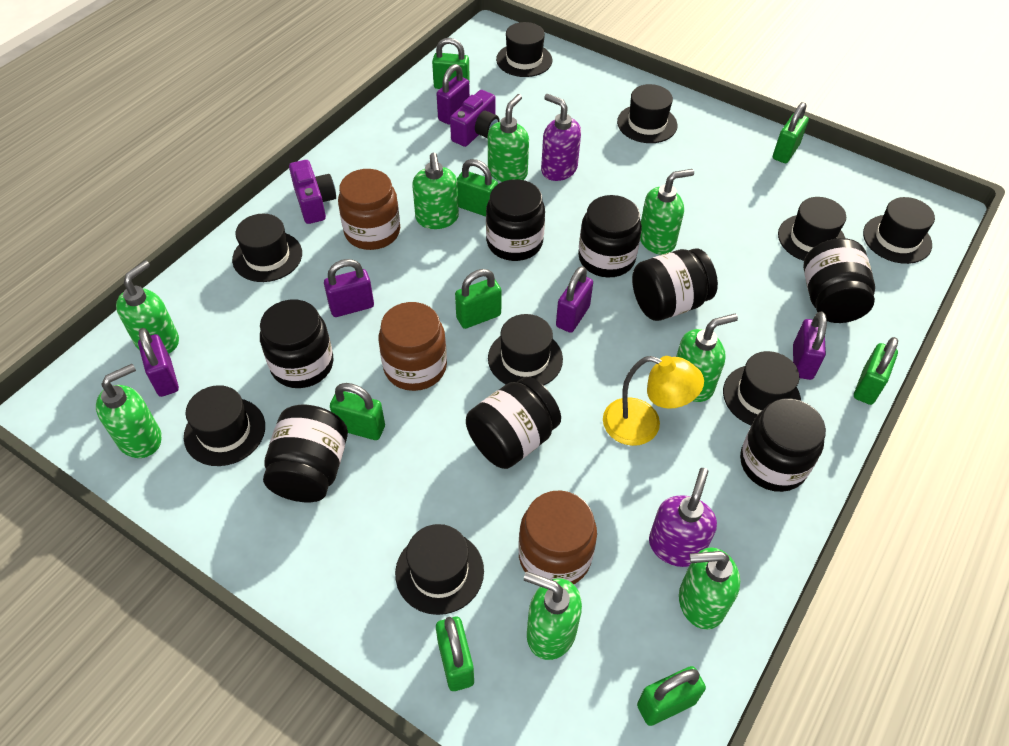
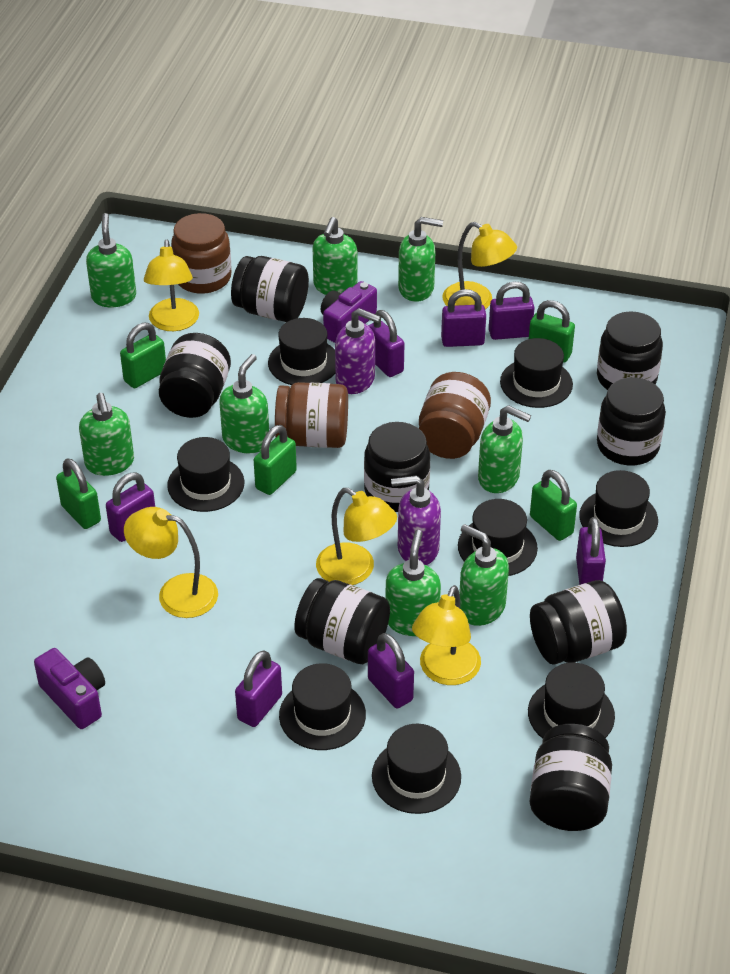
black hat: [184,385,265,466] [232,214,302,282] [395,524,484,615] [488,314,563,386] [496,22,552,77] [617,84,677,143] [723,351,801,425] [778,197,846,261] [863,197,935,264] = 9 -> [167,437,244,512] [268,318,335,385] [279,663,366,750] [372,724,461,814] [458,499,538,576] [500,338,573,408] [528,663,615,738] [579,470,658,547] = 8
green padlock: [330,383,385,440] [432,38,470,89] [436,617,474,691] [455,269,502,329] [457,159,498,217] [637,666,706,726] [773,102,809,163] [854,337,898,405] = 8 -> [56,459,101,529] [120,323,166,388] [254,425,297,495] [529,300,575,362] [530,470,577,541] = 5
purple padlock: [138,328,179,397] [324,259,374,317] [437,64,470,125] [556,266,593,333] [793,311,827,380] = 5 -> [106,473,155,542] [235,650,282,727] [368,310,405,377] [368,633,414,709] [441,289,486,347] [489,281,535,340] [576,517,606,585] = 7
yellow lamp: [603,356,704,446] = 1 -> [124,507,218,618] [144,240,199,331] [316,488,397,585] [412,585,481,685] [442,222,517,309] = 5

